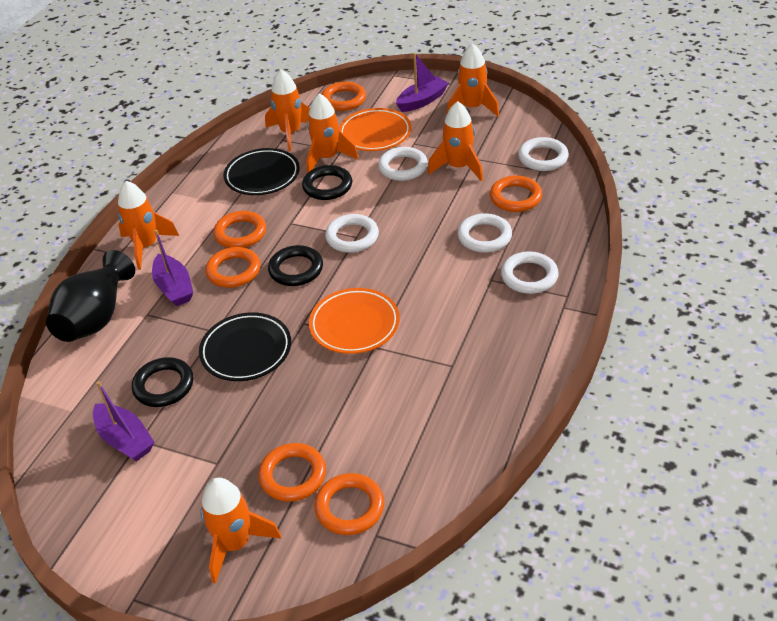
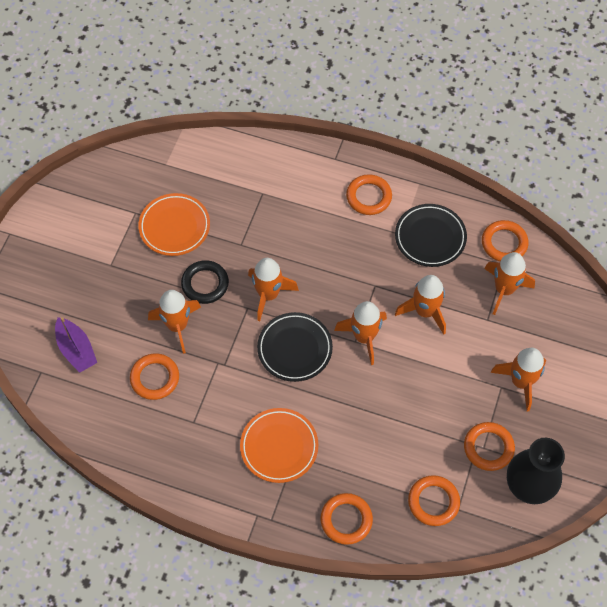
black ring: [132,357,193,407] [268,245,323,286] [302,165,352,200] = 3 -> [181,260,229,304] = 1
purple boat: [93,381,155,461] [152,230,193,306] [396,53,449,112] = 3 -> [55,317,97,373] = 1
white ring: [325,214,379,253] [378,147,428,181] [458,213,512,253] [501,251,559,294] [518,137,569,171] = 5 -> none = 0

